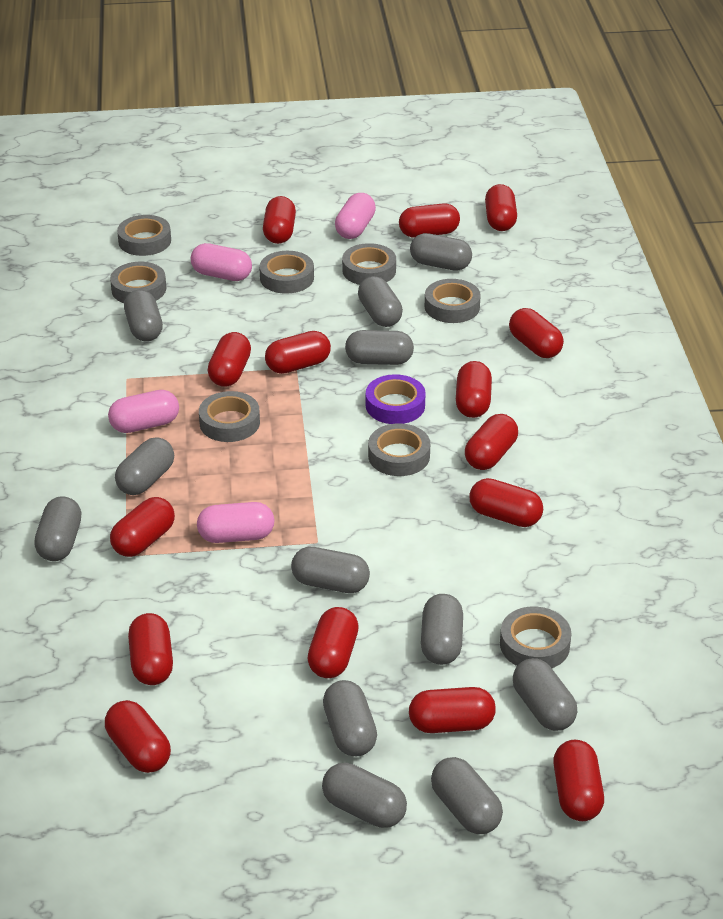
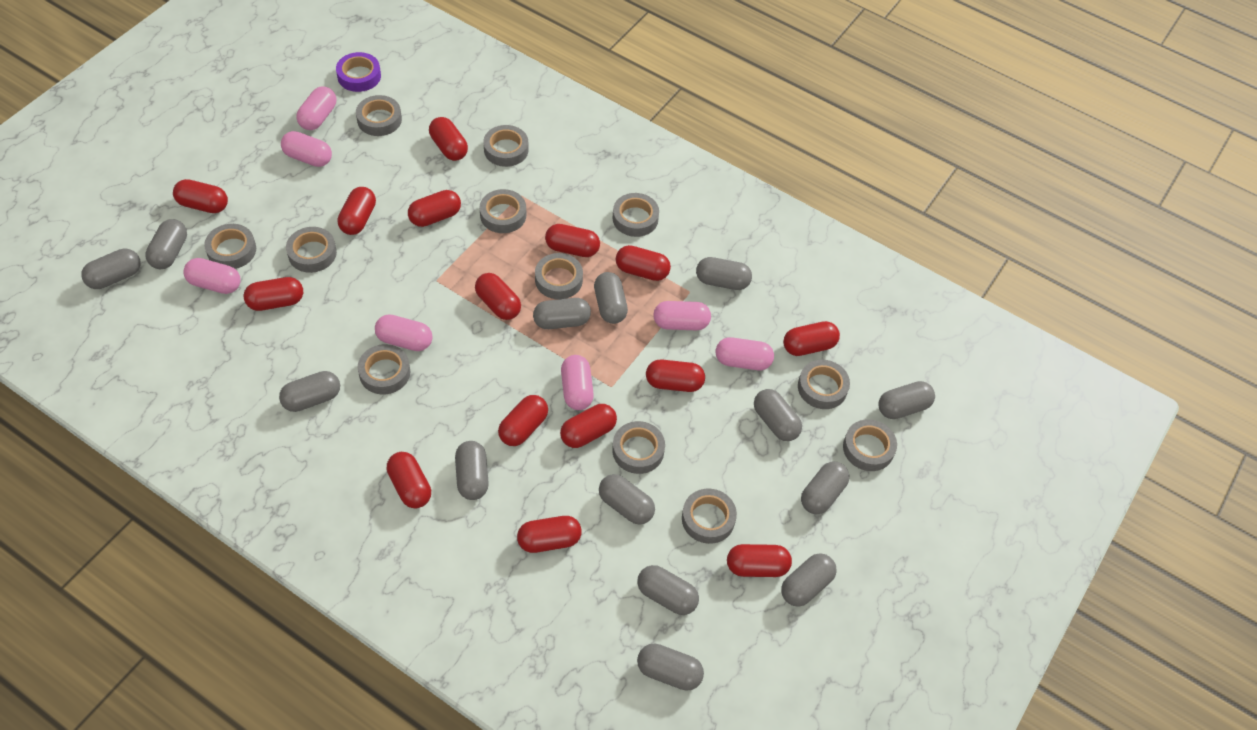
grey capsule: [34,496,82,561] [115,437,174,495] [124,290,163,341] [291,547,370,593] [322,763,407,828] [323,680,377,756] [345,330,414,365] [358,276,403,327] [410,233,472,271] [421,594,463,665] [431,757,503,834] [513,658,577,731] = 12 -> [81,248,141,289] [145,219,187,269] [279,371,340,412] [455,441,489,500] [533,298,591,329] [594,272,628,324] [599,474,655,525] [637,565,699,615] [637,643,704,691] [696,257,752,290] [754,389,802,441] [781,553,837,607] [801,462,850,514] [878,381,935,419] = 14
grey tape: [110,262,166,303] [117,215,171,256] [199,391,260,442] [259,251,314,294] [342,243,396,285] [368,423,430,476] [425,279,481,323] [500,607,571,668] = 8 -> [204,224,256,269] [286,227,337,273] [356,95,402,136] [358,344,410,394] [479,189,526,233] [483,125,529,167] [535,253,583,299] [612,421,665,474] [613,193,659,237] [682,489,737,544] [798,360,850,409] [843,419,897,471] = 12
pink capsule: [108,390,179,433] [191,243,252,281] [197,502,275,543] [335,193,376,239] = 4 -> [183,258,240,294] [281,131,332,167] [296,86,336,130] [375,314,432,351] [561,355,594,410] [653,301,711,330] [716,337,774,370] = 7

